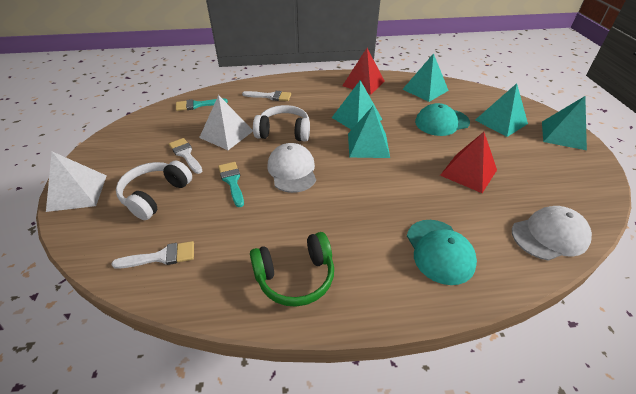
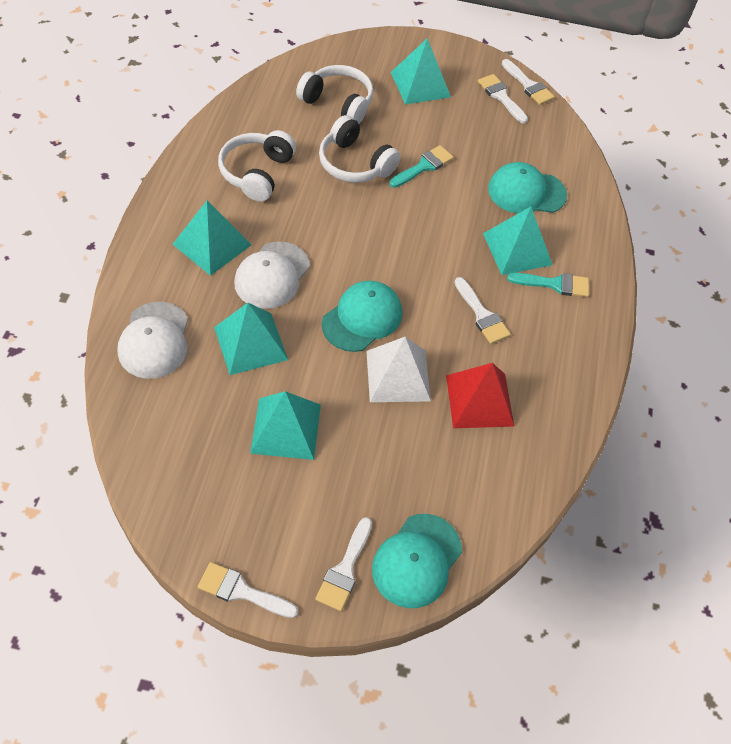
green headphones: [250,232,334,307] = 1 -> none = 0
red pyramid: [342,48,385,95] [440,132,497,193] = 2 -> [446,363,514,428] = 1
turquoise cap: [407,220,477,285] [415,103,470,136] = 2 -> [322,281,402,352] [372,514,462,608] [488,162,567,213] = 3
white brush: [111,241,194,269] [169,138,202,174] [242,91,291,101] = 3 -> [198,562,298,618] [315,517,372,611] [454,277,511,344] [478,74,528,124] [502,59,555,105] = 5
white headphones: [116,161,192,220] [253,105,310,142] = 2 -> [218,130,296,202] [296,65,374,124] [319,115,401,183] = 3
white pyramid: [46,152,107,212] [199,95,253,150] = 2 -> [366,337,431,402] = 1

